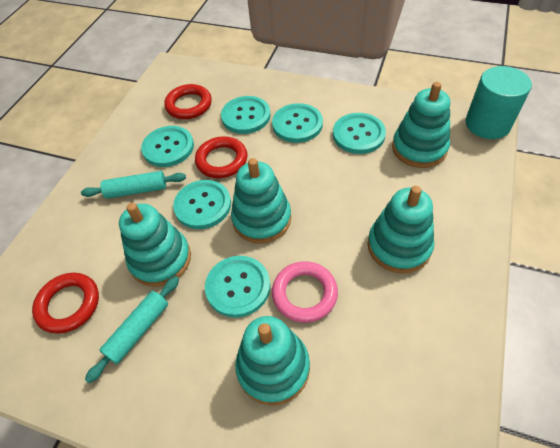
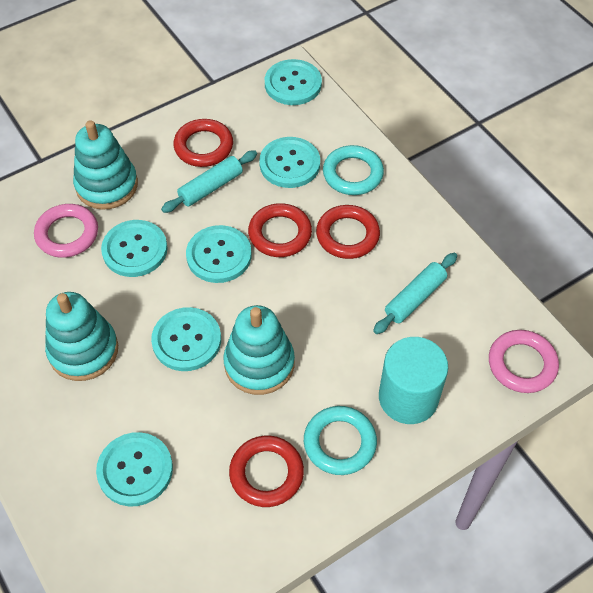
pink ring: [272,261,338,323] = 1 -> [34,204,98,258] [489,330,559,393] = 2
red ring: [32,273,99,334] [164,84,212,119] [195,136,247,178] = 3 -> [174,119,233,167] [229,436,304,507] [248,203,312,257] [316,205,380,259] = 4
turquoise ring: none = 0 -> [304,406,377,475] [323,145,384,195] = 2
turquoise stacking toy: [119,203,191,287] [231,158,291,244] [235,316,310,406] [368,186,434,273] [392,82,450,168] = 5 -> [45,292,118,381] [73,120,138,210] [223,305,295,395] = 3

